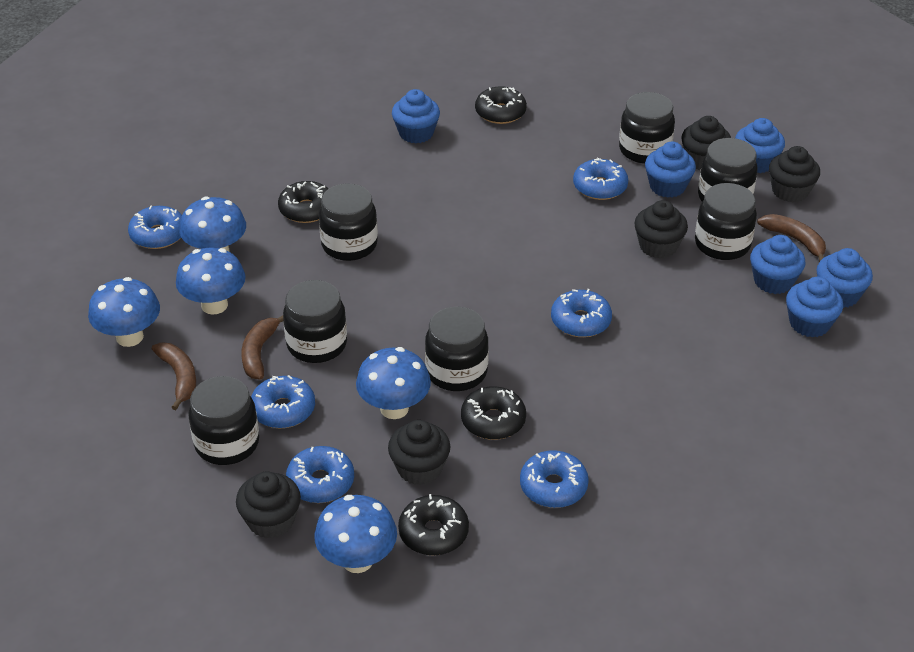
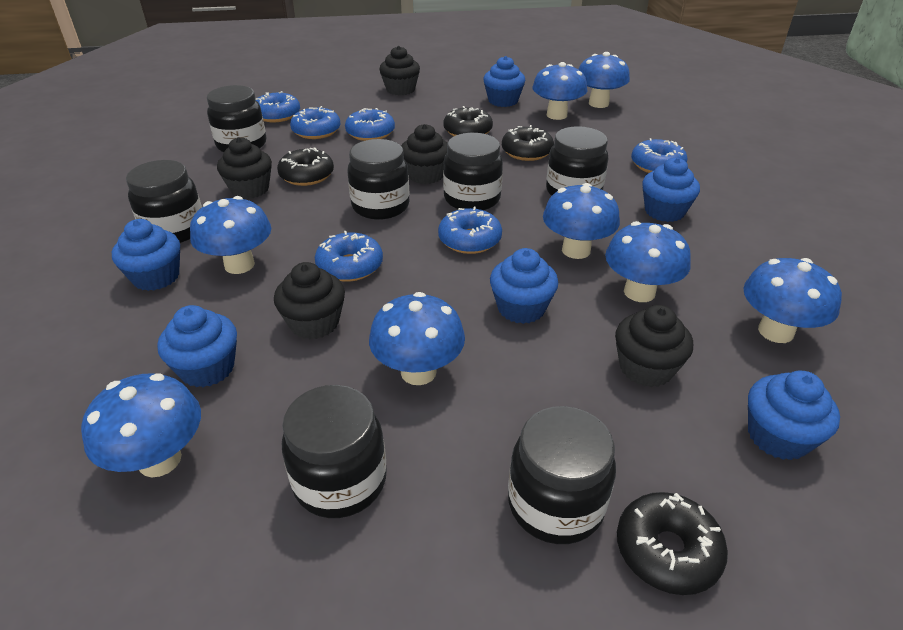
blue mushroom: [88,277,160,347] [176,248,246,315] [179,197,246,252] [314,495,397,573] [356,347,431,419] = 5 -> [81,373,201,477] [190,196,271,274] [369,292,465,385] [532,62,587,120] [543,183,620,259] [578,52,630,108] [605,221,691,302] [743,258,842,343] = 8
brown banana: [152,343,196,410] [241,315,283,380] [757,214,826,262] = 3 -> none = 0

